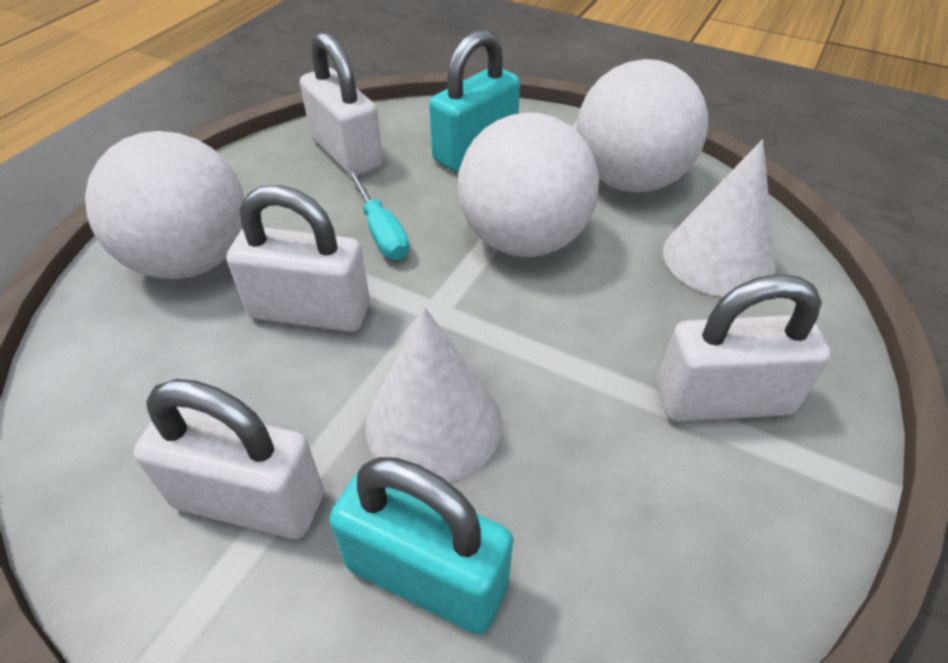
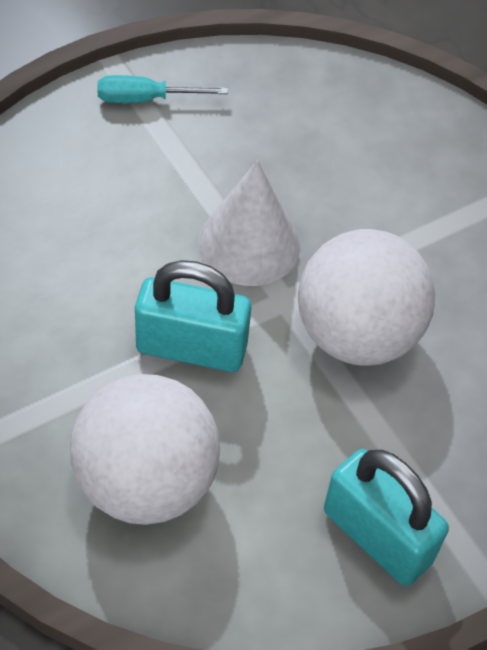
white ball: [85,131,245,279] [458,112,599,257] [577,59,708,192] = 3 -> [70,374,220,525] [298,229,435,366] = 2
white cone: [366,307,502,483] [663,139,776,297] = 2 -> [198,160,300,286] = 1
white padlock: [134,379,324,539] [227,185,370,332] [300,32,383,175] [657,274,831,422] = 4 -> none = 0

